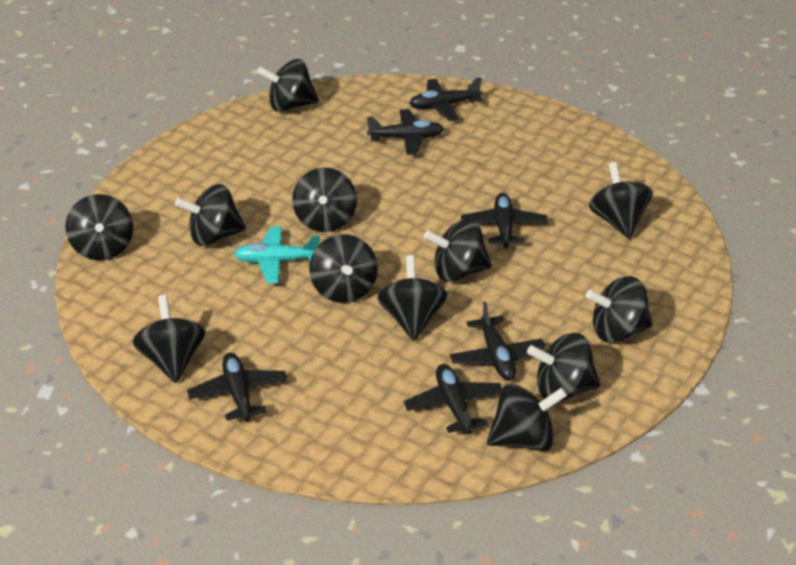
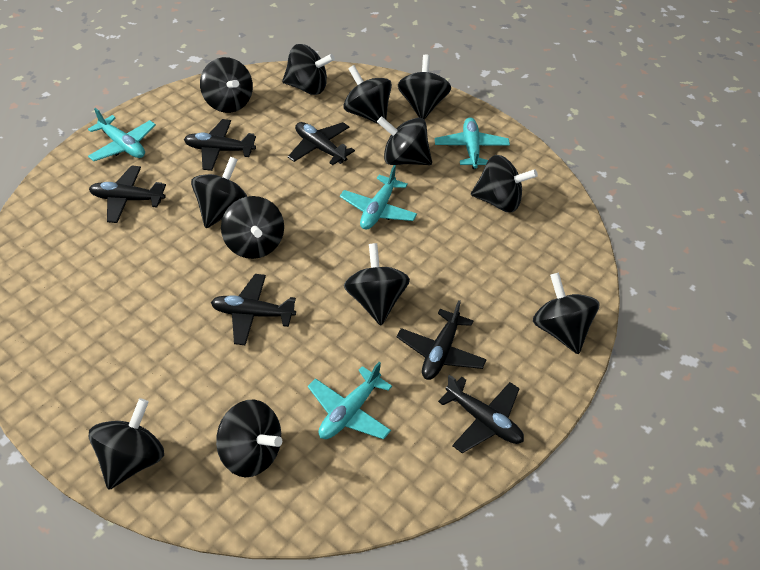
turquoise plane: [234,226,320,283] = 1 -> [88,108,156,161] [308,362,392,439] [340,165,417,230] [435,118,510,169] = 4

